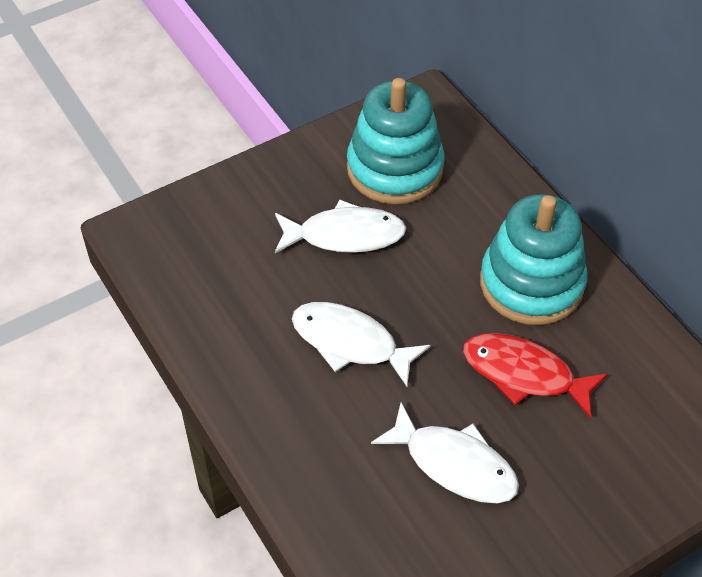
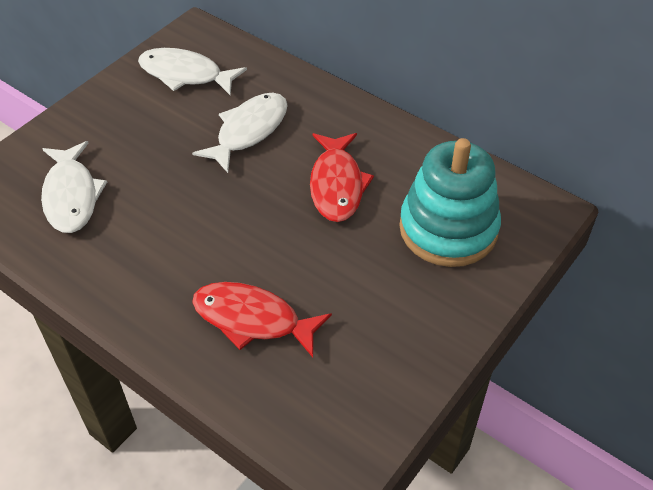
red fish: [463,333,608,419] = 1 -> [192,282,332,357] [310,133,374,222] = 2
turquoise stacking toy: [347,78,445,204] [480,194,588,325] = 2 -> [399,138,501,267] = 1

